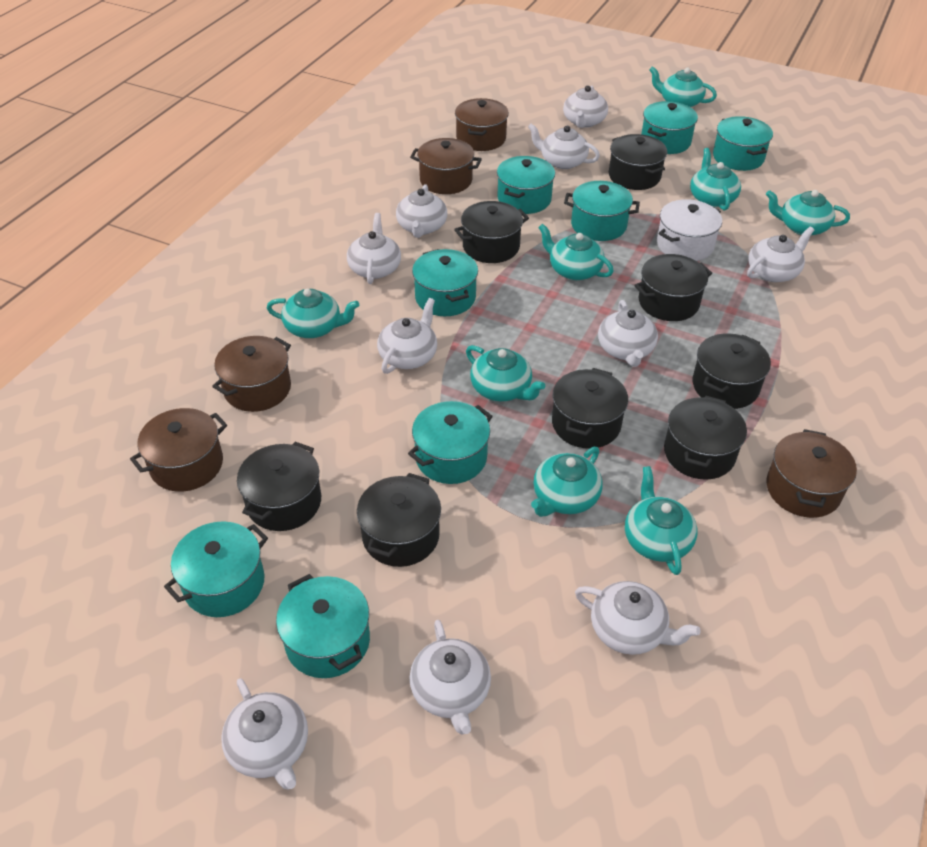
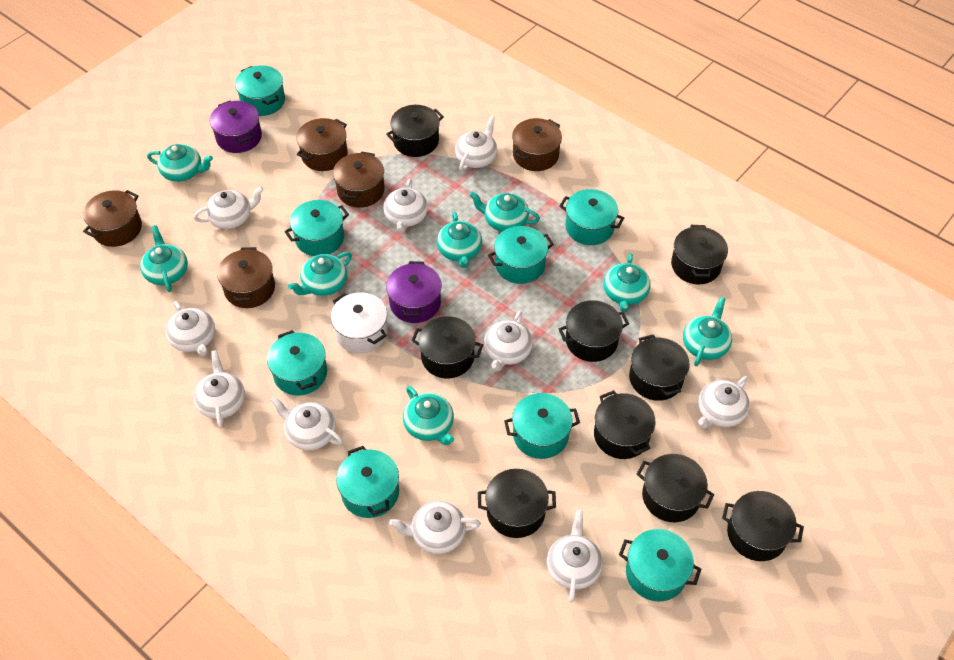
black pot: [237,442,321,531] [357,473,441,567] [454,201,529,263] [552,368,628,449] [609,134,667,190] [635,254,712,321] [664,396,747,480] [692,333,771,409] = 8 -> [386,105,444,157] [411,316,483,378] [478,469,556,538] [559,300,629,362] [594,390,656,459] [629,334,690,401] [637,454,714,522] [671,225,728,284] [722,491,804,561] = 9
purple pot: none = 0 -> [210,101,262,153] [386,261,442,323] = 2

